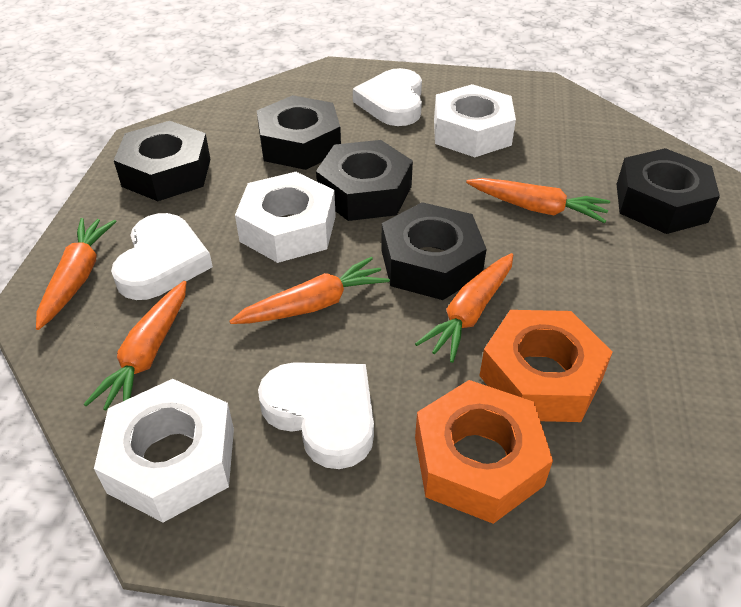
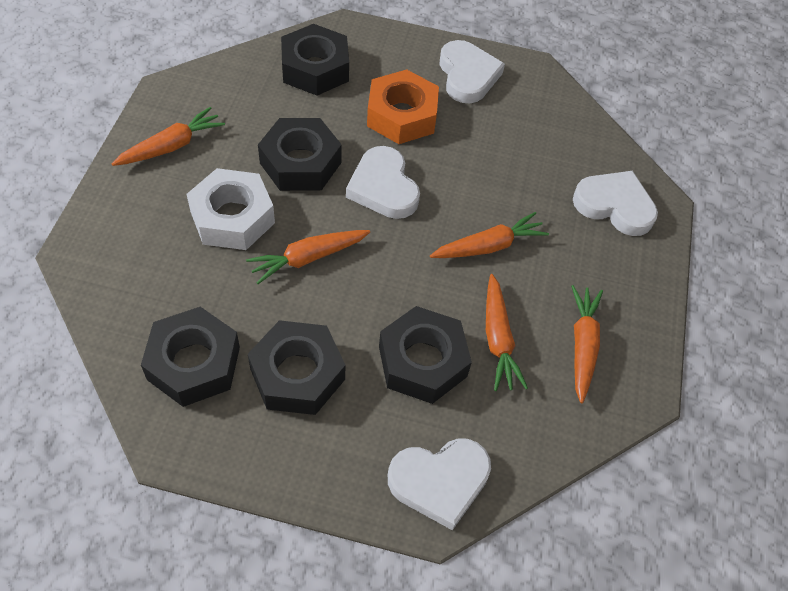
orange nut: [415,380,553,524] [479,310,613,422] = 2 -> [367,69,439,144] = 1
white heart: [111,213,213,300] [258,362,374,469] [353,68,422,126] = 3 -> [346,146,420,219] [388,438,491,530] [439,40,505,103] [573,171,658,236] = 4
white nut: [94,379,234,522] [235,172,336,263] [434,84,516,157] = 3 -> [186,168,275,250] = 1

